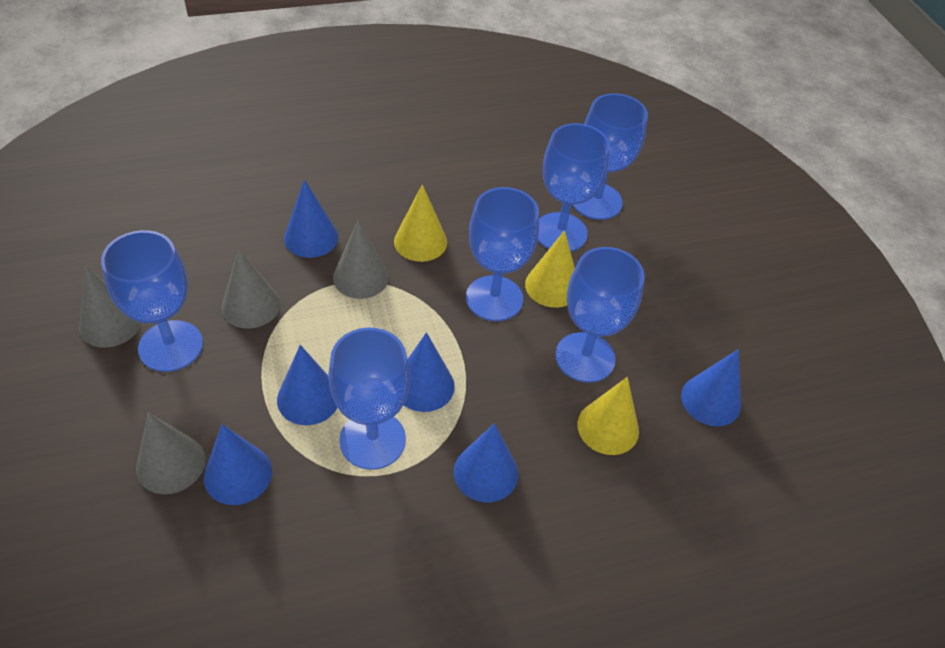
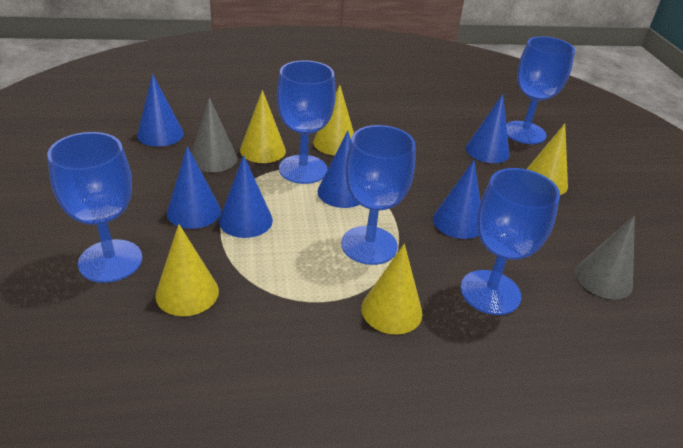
blue goblet: [101,230,203,372] [328,328,410,470] [466,187,539,321] [538,123,610,252] [555,247,645,383] [573,93,648,220] = 6 -> [47,132,142,283] [277,60,336,184] [341,125,416,265] [461,168,560,315] [506,36,575,144] = 5
grey cone: [79,266,141,348] [136,413,205,494] [221,248,281,329] [333,220,389,299] = 4 -> [191,97,238,172] [575,216,635,299] = 2
yellow cone: [394,184,447,262] [525,230,575,308] [577,377,639,455] = 3 -> [155,224,219,316] [240,90,286,163] [313,85,354,155] [361,244,423,335] [527,124,568,195] = 5

